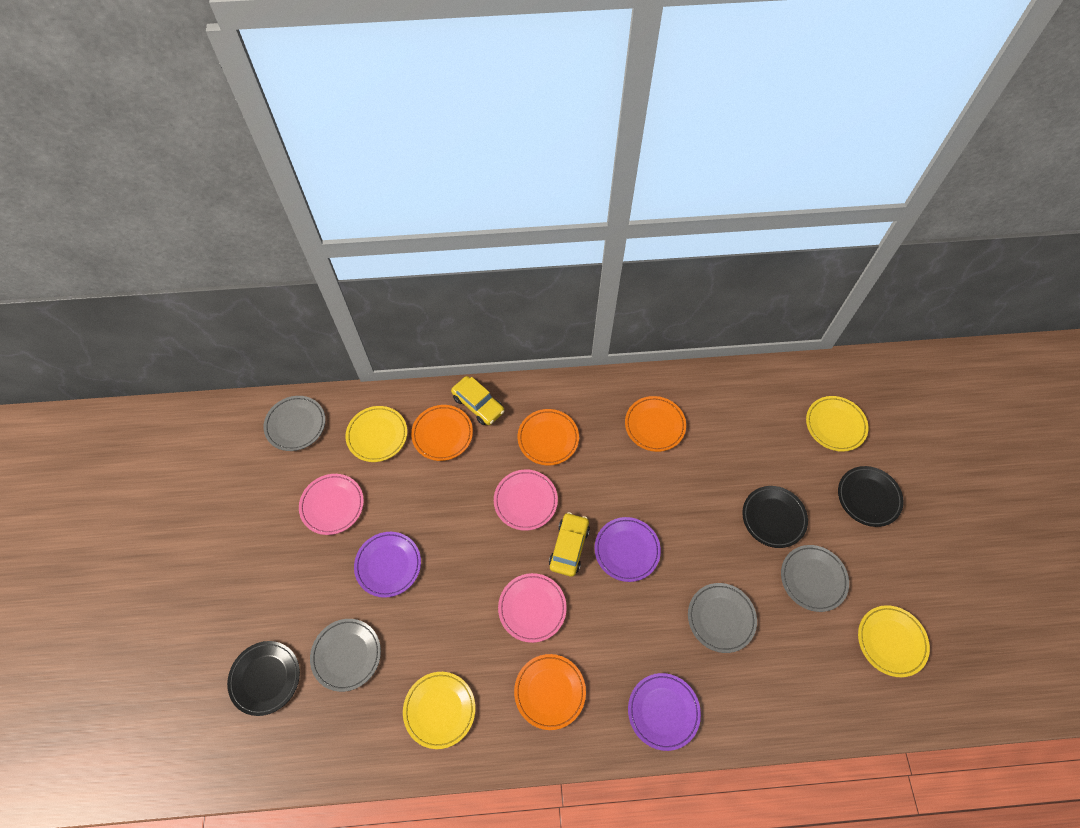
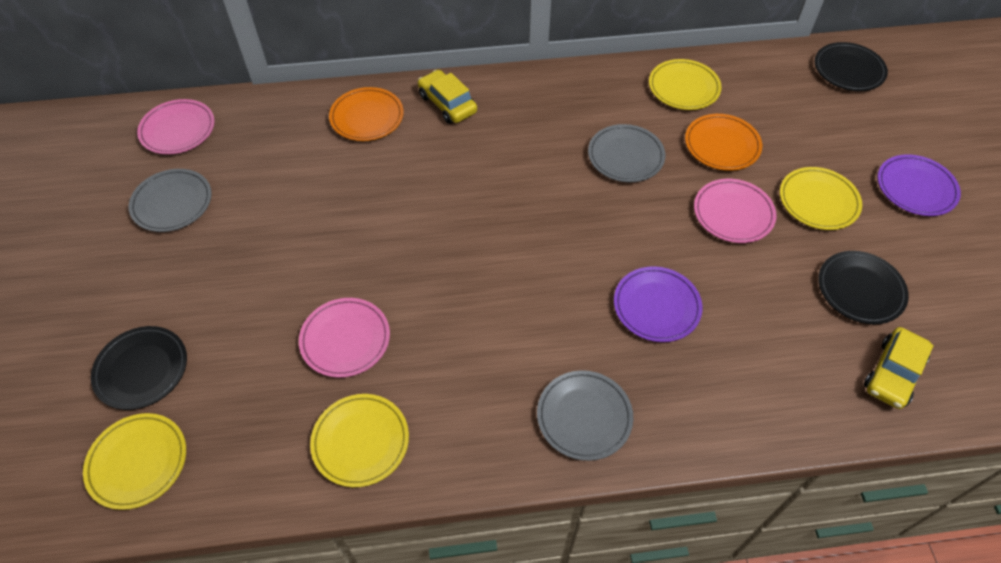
grey plate: [264,396,325,451] [310,619,381,692] [688,583,757,653] [781,545,849,612] = 4 -> [129,169,212,232] [537,370,633,461] [588,124,665,182] = 3
orange plate: [411,405,473,461] [514,654,586,730] [518,409,579,465] [625,396,686,452] = 4 -> [329,87,404,141] [685,114,762,171] = 2
purple plate: [354,532,421,598] [595,517,661,582] [628,673,701,751] = 3 -> [614,266,703,342] [877,154,961,216] = 2

